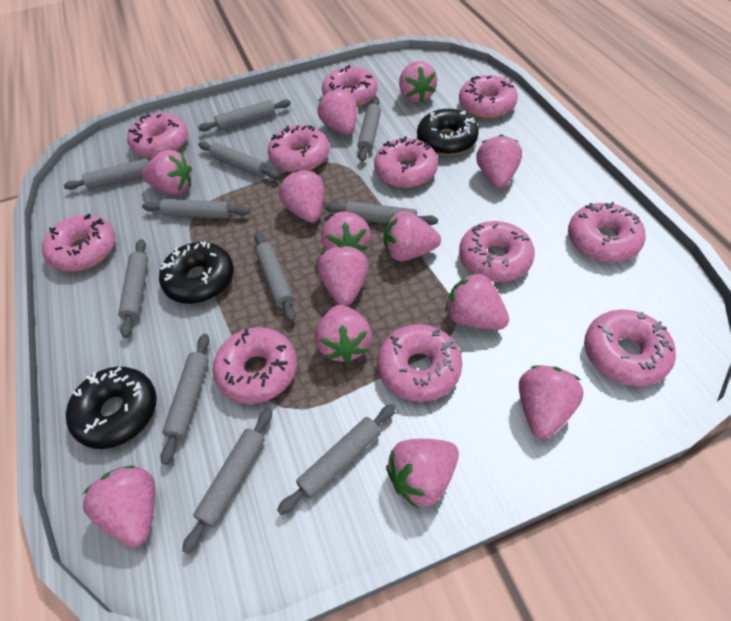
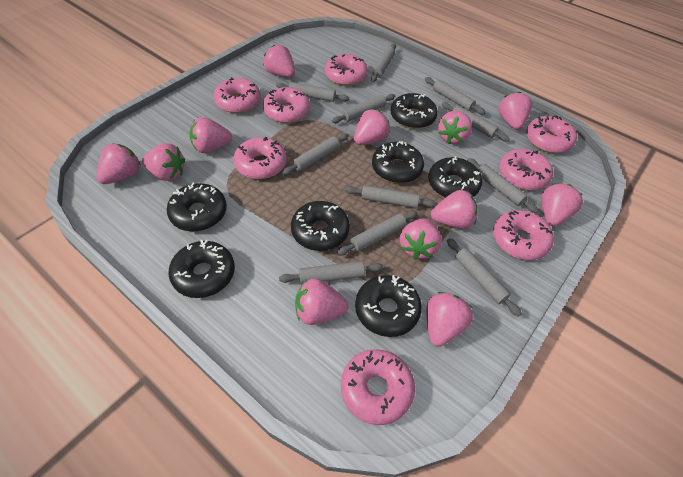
black donut: [66,367,157,449] [159,241,234,304] [417,109,479,155] = 3 -> [167,183,227,232] [168,240,235,298] [291,201,350,251] [355,275,422,337] [372,141,424,183] [390,93,438,129] [428,156,482,198] = 7
pink donut: [42,214,116,272] [127,113,188,158] [213,327,297,404] [268,125,329,173] [322,65,377,107] [374,136,438,188] [377,324,462,402] [459,75,518,118] [459,221,535,282] [568,202,646,262] [584,310,676,386] = 11 -> [213,77,261,113] [233,137,287,179] [263,87,310,123] [325,54,368,86] [341,349,415,425] [493,210,554,260] [499,149,553,190] [526,116,577,153] = 8
pink strawberry: [83,465,155,547] [142,150,192,195] [279,170,324,223] [315,305,372,363] [317,88,357,135] [317,245,369,306] [321,211,371,253] [384,211,441,261] [386,439,459,508] [399,61,437,103] [446,272,509,330] [476,135,522,188] [519,366,584,439] = 13 -> [96,143,141,184] [142,143,185,181] [189,117,232,153] [263,45,295,77] [295,279,348,325] [354,109,390,145] [400,218,442,260] [426,292,473,347] [431,190,478,229] [438,111,472,144] [498,92,532,130] [541,183,583,226] = 12

